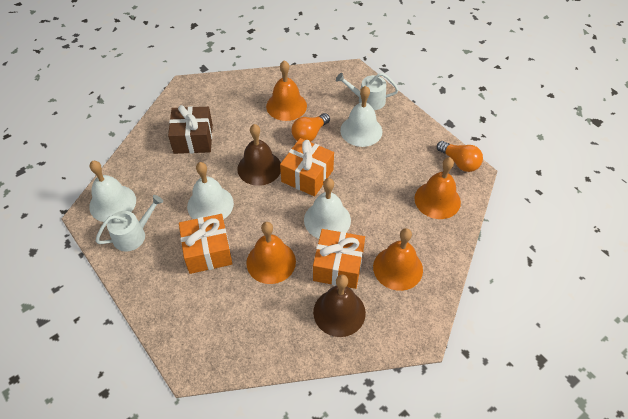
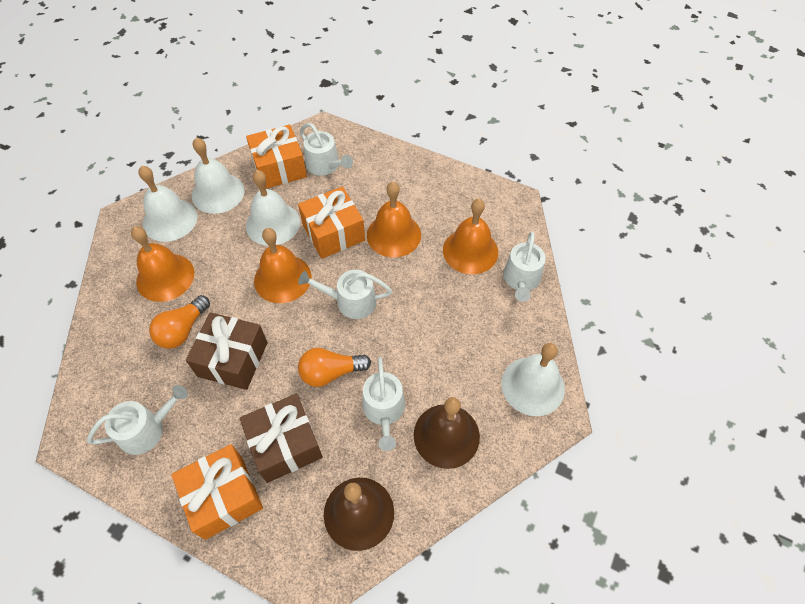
brown gift: [168,105,213,154] = 1 -> [186,312,268,390] [240,394,323,483] = 2
white watering can: [96,195,163,252] [336,73,399,110] = 2 -> [87,385,188,455] [298,270,392,319] [300,123,353,176] [362,357,405,451] [503,232,546,302] = 5

